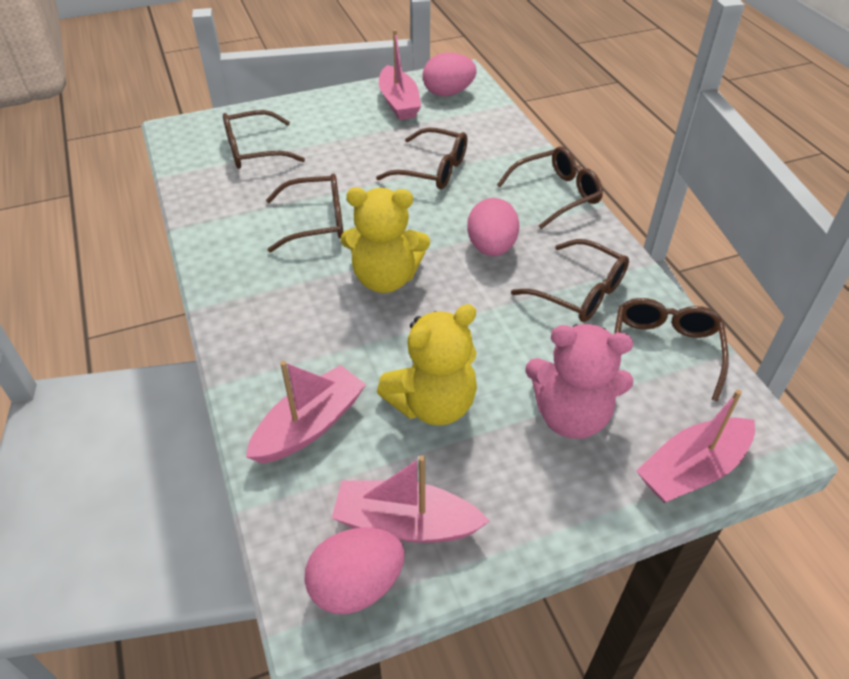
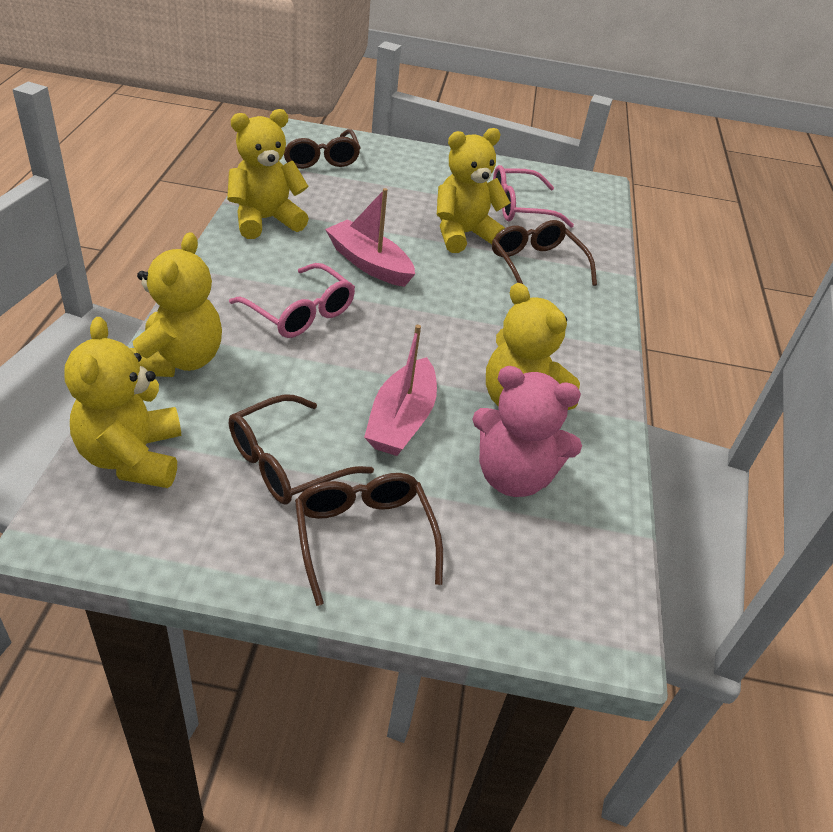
brown glasses: [223,110,305,169] [266,174,343,252] [376,127,467,190] [497,146,603,229] [511,239,629,322] [614,298,729,401] = 6 -> [229,395,374,505] [284,129,361,169] [295,473,443,606] [492,220,597,286] = 4
pink boat: [246,361,366,464] [332,455,490,543] [379,29,421,120] [636,390,755,503] = 4 -> [325,188,415,287] [364,325,437,456] = 2
pink egg: [304,527,405,614] [423,53,477,96] [467,198,519,256] = 3 -> none = 0
pink glasses: none = 0 -> [229,263,355,338] [493,165,574,228] = 2
yellow teddy bear: [341,187,430,293] [377,304,477,425] = 2 -> [64,317,181,488] [129,232,222,377] [227,109,309,239] [437,128,510,253] [486,283,580,410] = 5

